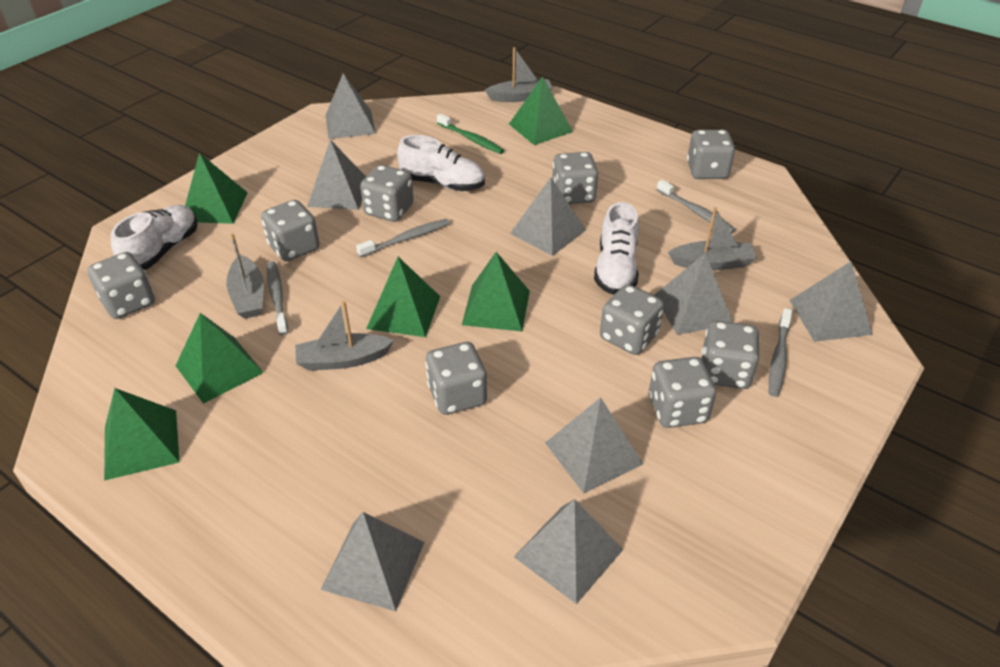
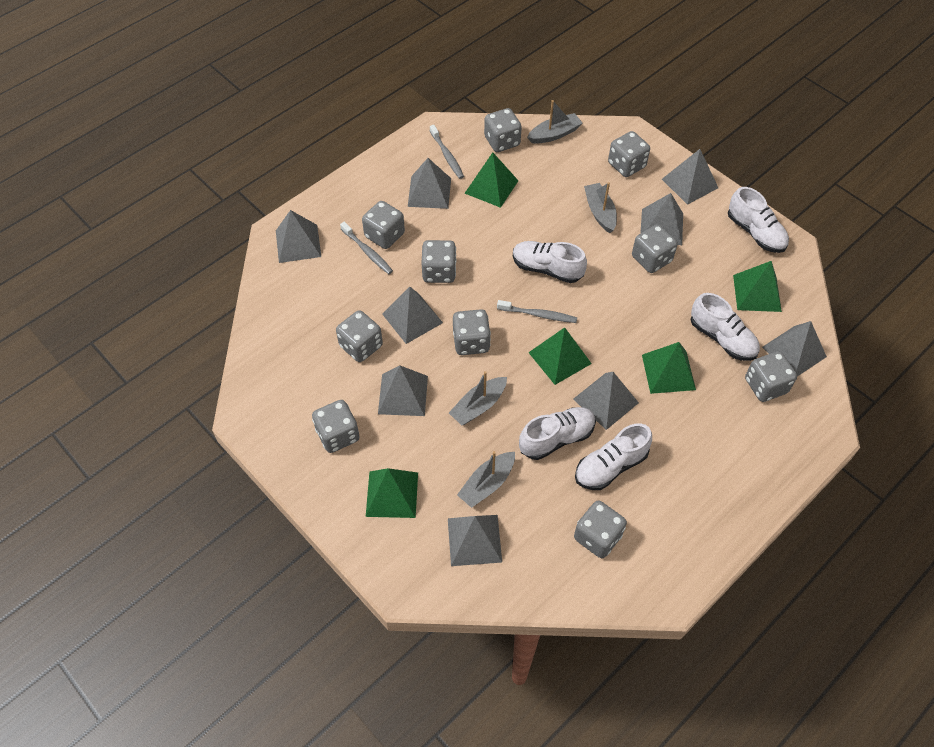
green pyramid: [104,388,179,481] [176,313,264,404] [185,153,248,224] [366,257,440,337] [462,252,530,331] [509,76,573,145] = 6 -> [366,468,418,518] [465,152,518,208] [528,327,592,385] [642,342,696,394] [733,261,782,312] = 5
green toothbrush: [437,114,504,154] = 1 -> none = 0
grey dice: [87,252,155,319] [261,200,320,261] [360,165,414,222] [425,342,487,415] [552,152,598,204] [600,284,664,355] [649,357,716,428] [687,130,735,179] [701,320,760,389] = 9 -> [312,400,359,453] [336,310,383,362] [362,201,405,249] [422,240,456,283] [453,309,491,355] [484,108,522,152] [574,501,627,558] [608,131,650,177] [632,224,678,273] [745,351,797,402] = 10
grey pyramid: [307,140,366,210] [321,512,425,611] [325,73,376,139] [510,177,586,256] [514,499,623,604] [545,397,643,493] [654,253,733,335] [789,261,873,342] = 8 -> [276,210,321,263] [378,365,428,416] [382,287,443,344] [408,158,451,209] [448,515,502,566] [573,372,639,430] [640,193,683,245] [662,149,718,205] [762,321,827,377] = 9
grey toothbrush: [267,261,288,335] [356,219,450,258] [656,180,736,234] [769,308,792,397] = 4 -> [340,222,393,274] [430,125,464,179] [497,300,577,323] = 3
white shoe: [111,205,198,270] [397,135,485,191] [594,202,639,295] = 3 -> [513,241,587,283] [519,407,596,460] [575,423,652,490] [691,293,760,361] [728,187,789,253] = 5

